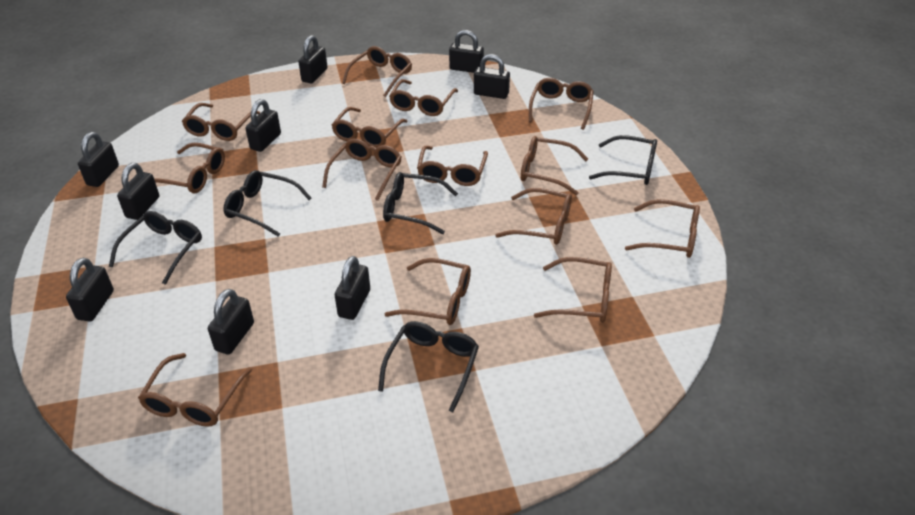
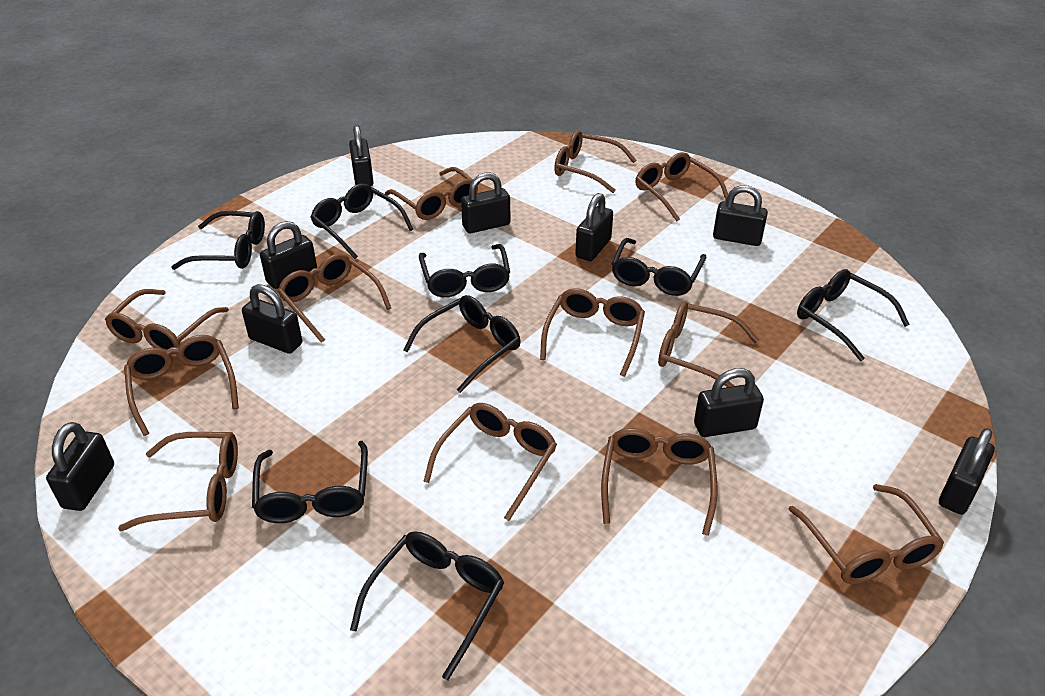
black glasses: [109,211,202,285] [223,170,311,237] [378,321,479,412] [383,172,458,234] [589,135,657,185] = 5 -> [171,211,265,270] [252,441,368,523] [310,184,413,259] [350,531,504,680] [403,295,521,393] [419,244,510,297] [612,238,707,296] [797,269,910,361] = 8
brown glasses: [138,353,252,427] [154,143,225,193] [182,103,260,141] [322,139,402,201] [332,107,408,148] [342,46,412,97] [385,258,471,325] [389,79,458,116] [417,146,488,186] [496,188,572,245] [521,136,588,195] [529,78,594,130] [534,257,612,323] [625,199,700,258] = 14 -> [105,289,229,355] [118,432,238,531] [124,335,239,436] [277,254,391,343] [385,167,478,220] [423,403,557,521] [540,288,645,377] [554,130,636,193] [601,428,717,536] [635,152,728,221] [658,301,759,387] [789,484,944,584] = 12

